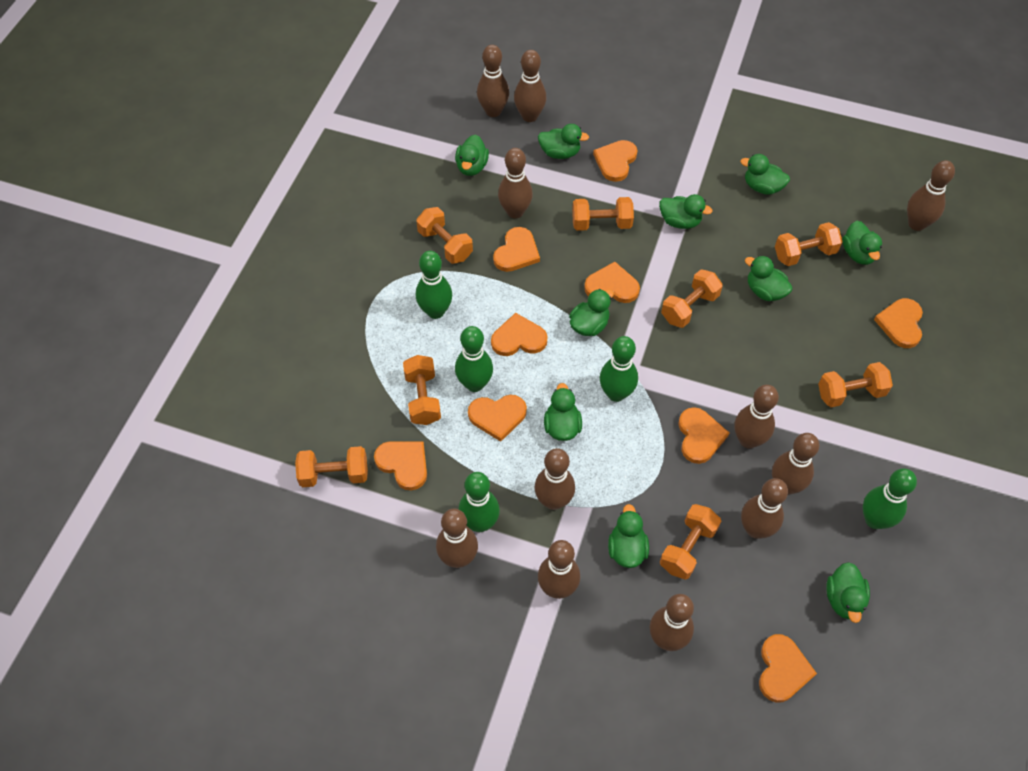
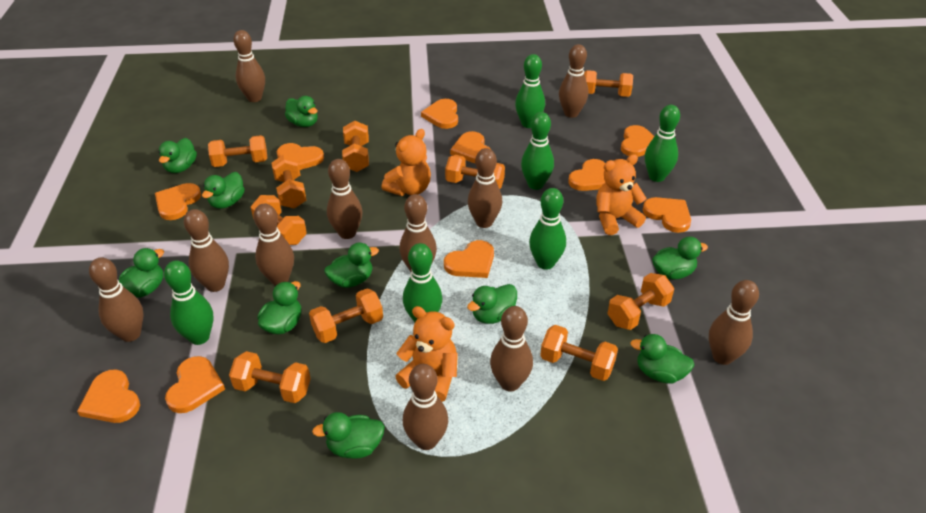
green bowling pin: [416,251,452,319] [455,326,493,392] [459,472,500,532] [600,336,638,402] [863,468,917,529] = 5 -> [164,260,214,345] [403,243,442,322] [515,54,545,128] [521,112,554,190] [529,188,566,270] [645,105,680,182] = 6
orange dumbbell: [295,446,368,487] [403,355,441,425] [416,207,473,264] [572,197,634,231] [660,504,721,579] [661,269,723,328] [775,222,843,266] [818,362,893,407] = 8 -> [208,135,267,167] [229,351,311,403] [251,195,307,245] [271,155,306,209] [309,288,383,343] [342,121,369,172] [445,155,505,189] [540,325,618,381] [584,70,633,97] [607,273,674,330] = 10
orange heart: [374,441,427,491] [468,395,527,442] [491,313,547,356] [493,227,540,272] [584,262,640,303] [593,140,638,182] [678,407,729,464] [759,634,817,702] [874,298,923,348] = 9 -> [77,369,140,423] [155,183,201,220] [165,356,225,413] [277,143,324,170] [421,99,458,129] [444,240,494,278] [450,131,490,163] [568,159,605,191] [621,125,654,157] [643,197,691,233] = 10
orange teddy bear: none = 0 -> [381,129,431,196] [395,306,458,402] [596,154,647,235] = 3

